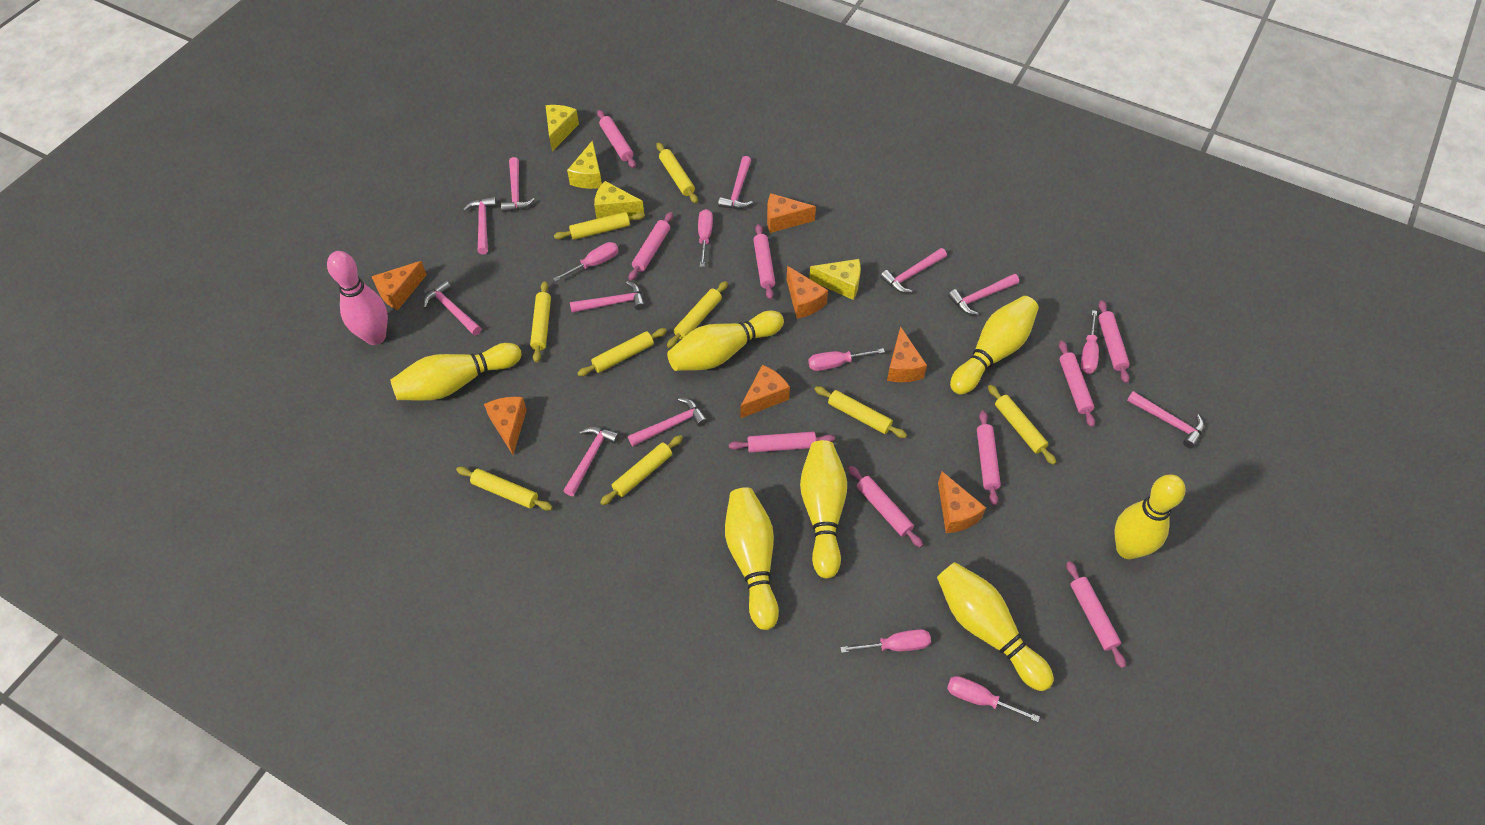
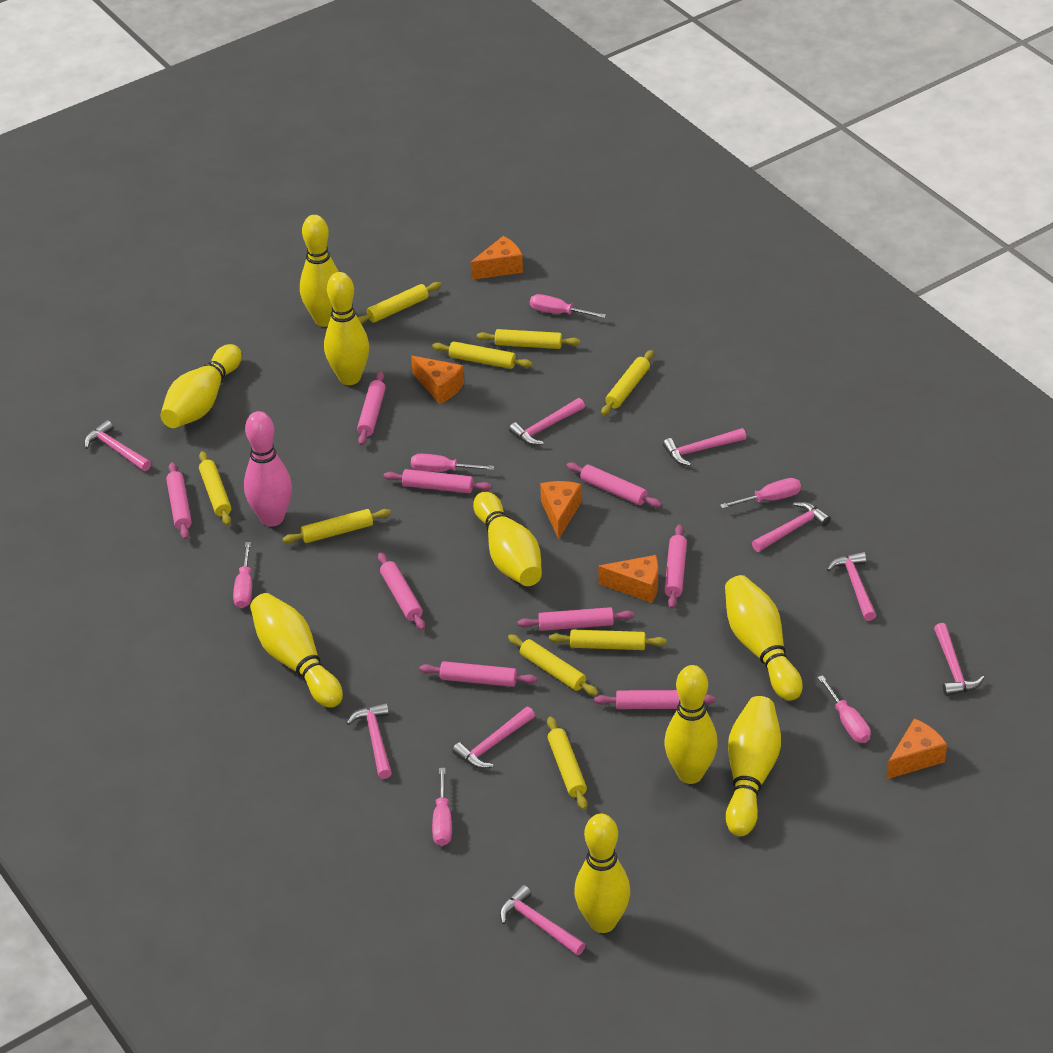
orange cheese: [372,261,427,310] [484,397,527,455] [741,365,790,418] [767,193,816,233] [786,266,828,318] [887,326,927,382] [938,472,986,533] = 7 -> [411,356,464,404] [471,236,523,280] [540,481,582,539] [598,555,658,603] [886,718,947,779] = 5
pink hammer: [423,280,481,336] [463,197,497,255] [501,157,535,213] [563,427,619,496] [570,281,645,313] [628,398,707,446] [718,156,753,209] [880,248,947,293] [948,274,1019,315] [1127,391,1204,448] = 10 -> [84,420,151,471] [347,703,392,779] [452,707,535,769] [500,885,586,956] [509,398,585,445] [663,428,746,466] [752,502,831,552] [827,552,876,621] [934,623,984,696] = 9
yellow bowling pin: [390,343,521,401] [667,311,784,371] [725,487,779,630] [800,440,847,578] [937,562,1054,691] [950,296,1039,395] [1114,474,1186,559] = 7 -> [160,344,242,428] [250,593,343,708] [300,215,339,327] [324,272,369,385] [473,492,542,586] [574,814,630,933] [664,665,718,784] [725,575,803,701] [726,696,781,836] = 9
yellow cheese: [546,105,579,151] [567,140,602,189] [594,181,644,219] [809,259,861,300] = 4 -> none = 0

